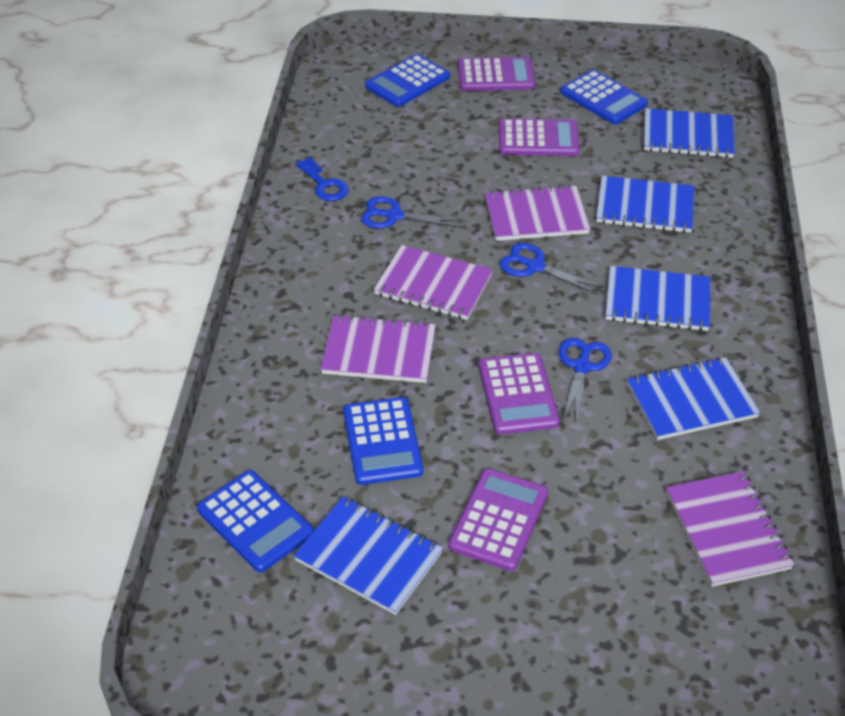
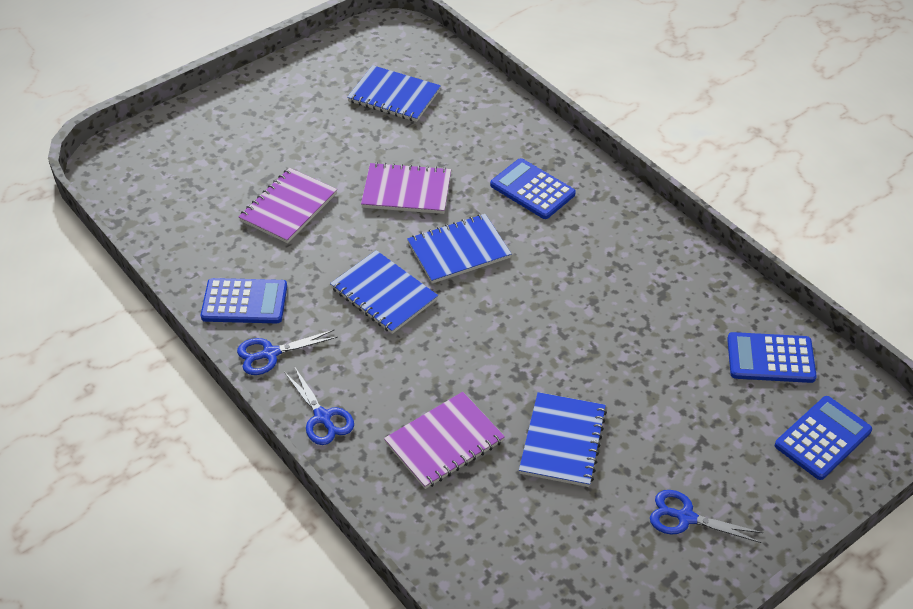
blue key: [296,157,349,201] = 1 -> none = 0
blue notebook: [293,496,443,615] [596,176,694,233] [606,266,710,331] [627,357,760,440] [644,108,735,158] = 5 -> [330,250,438,334] [347,65,441,122] [407,214,511,284] [519,392,607,487] = 4
purple calculator: [448,468,548,571] [458,57,535,91] [478,353,560,434] [499,118,579,156] = 4 -> none = 0
purple notebook: [321,314,436,383] [374,245,493,320] [485,185,590,241] [666,471,794,587] = 4 -> [239,168,337,243] [361,162,451,214] [384,392,505,489] = 3

